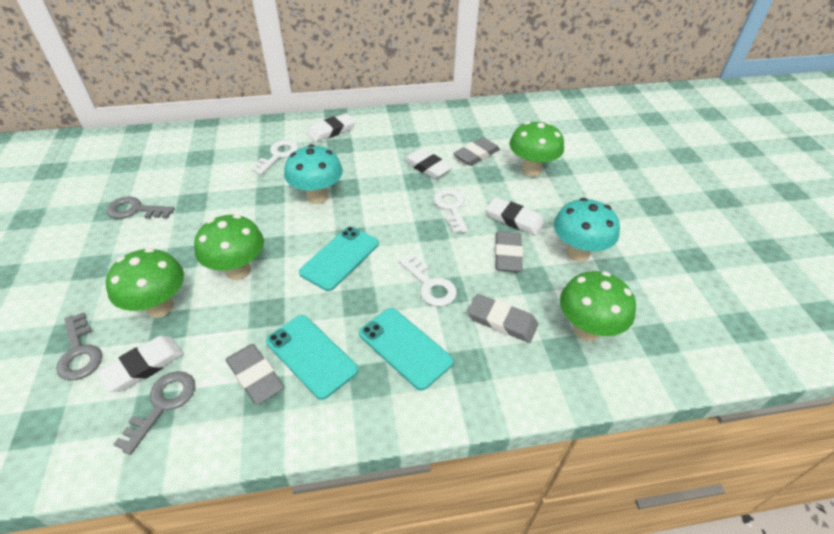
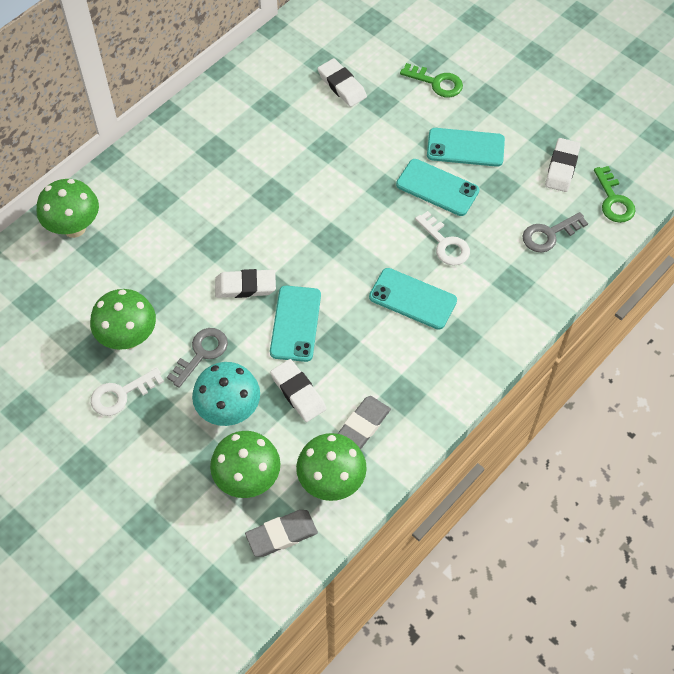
green key: none = 0 -> [400,63,463,98] [594,166,635,223] = 2
grey eraser: [226,344,284,405] [453,137,500,166] [468,294,538,343] [495,231,523,272] = 4 -> [245,510,318,557] [338,396,391,450] = 2
grey key: [56,312,102,380] [107,196,175,219] [113,371,195,455] = 3 -> [167,328,228,388] [523,212,588,252] = 2
turquoise mushroom: [284,144,343,204] [554,198,620,262] = 2 -> [192,362,260,426] = 1
turquoise phone: [266,315,358,400] [299,227,379,291] [359,308,454,390] = 3 -> [270,286,321,362] [369,268,457,330] [396,159,479,216] [427,128,505,167] = 4
white key: [251,140,298,175] [399,254,457,307] [434,189,468,233] = 3 -> [91,368,164,416] [415,211,470,266] = 2

